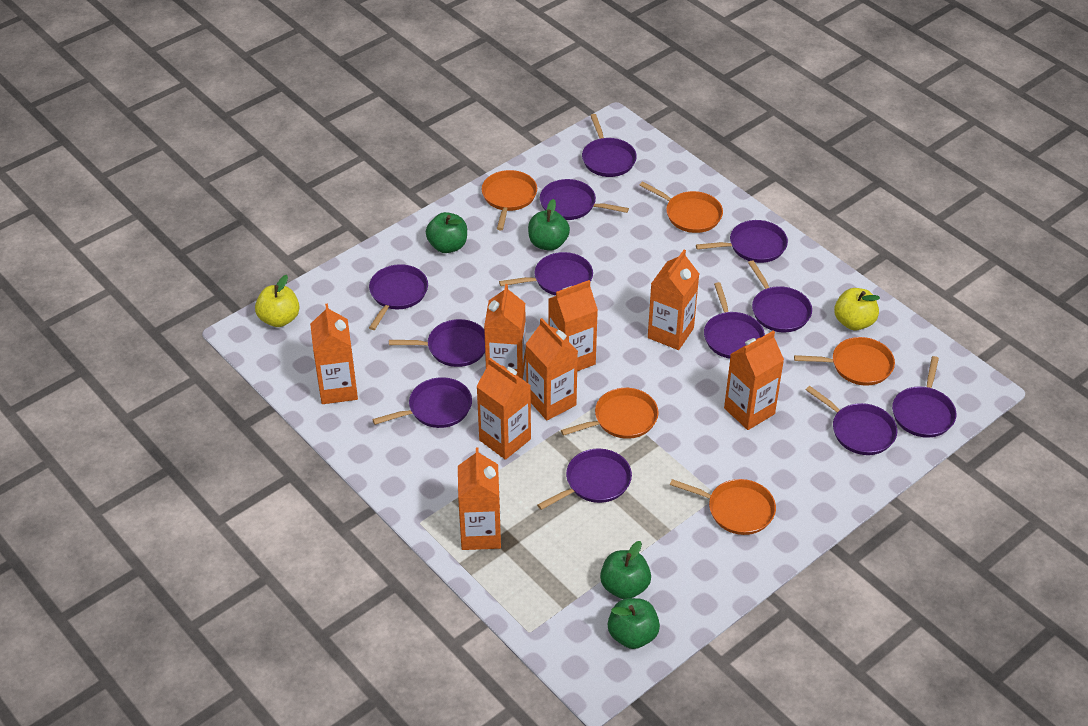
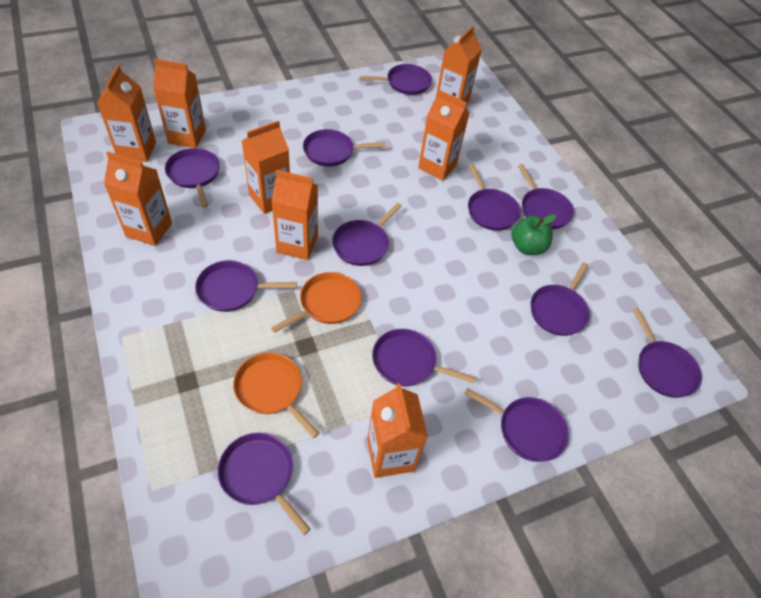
green apple: [426,212,467,253] [528,199,570,251] [600,541,651,599] [608,598,660,649] = 4 -> [511,214,556,255] = 1
orange pan: [482,170,537,230] [561,388,659,439] [639,181,723,233] [670,479,776,535] [794,337,895,386] = 5 -> [233,353,319,438] [271,272,361,333] = 2
yellow apple: [255,275,300,327] [834,288,880,330] = 2 -> none = 0

